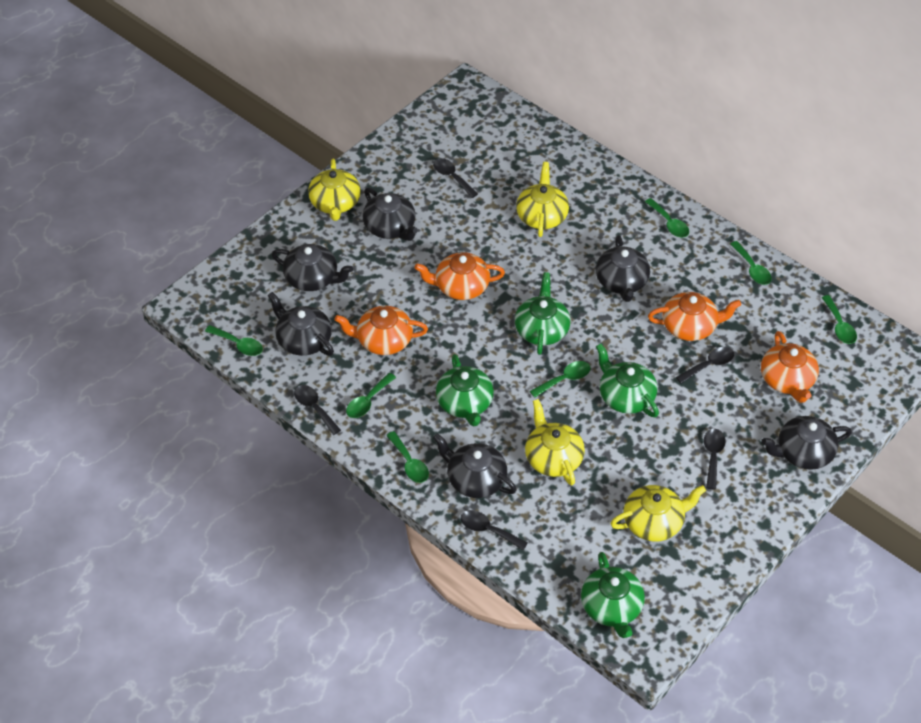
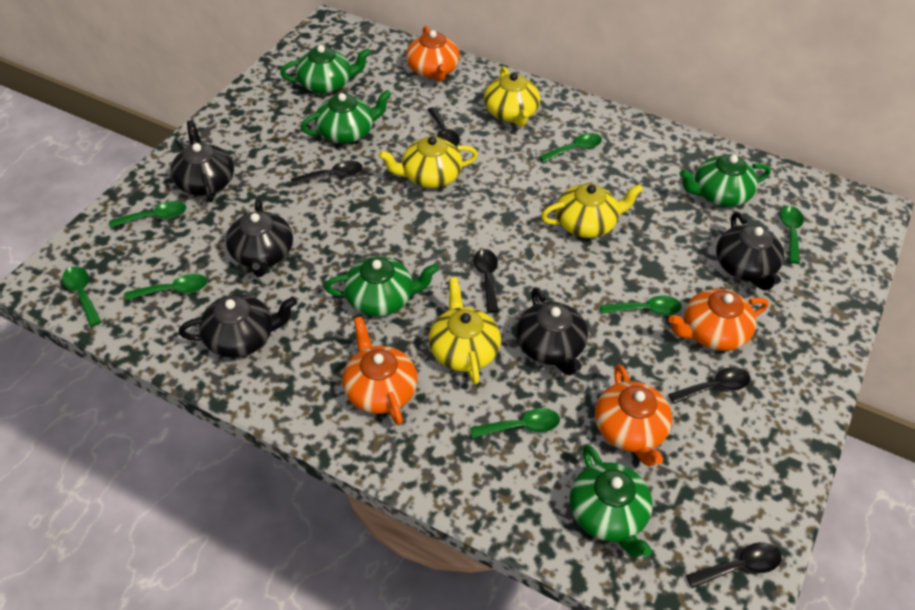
black teapot: [268,292,334,356] [272,244,353,291] [362,188,418,241] [433,433,517,498] [596,235,650,302] [761,416,852,470] = 6 -> [171,120,234,202] [179,294,297,358] [226,199,293,277] [516,288,588,376] [716,212,784,291] = 5
green teapot: [436,354,494,426] [515,272,571,355] [581,552,645,638] [596,344,659,418] = 4 -> [280,45,371,94] [301,90,392,143] [324,256,439,316] [569,445,653,557] [679,154,771,207] = 5

